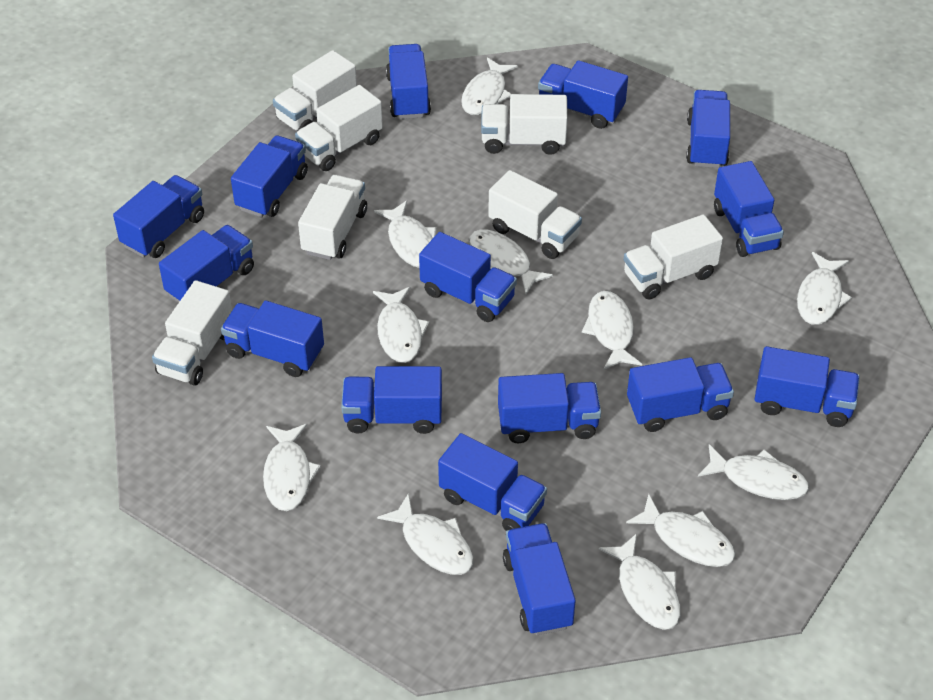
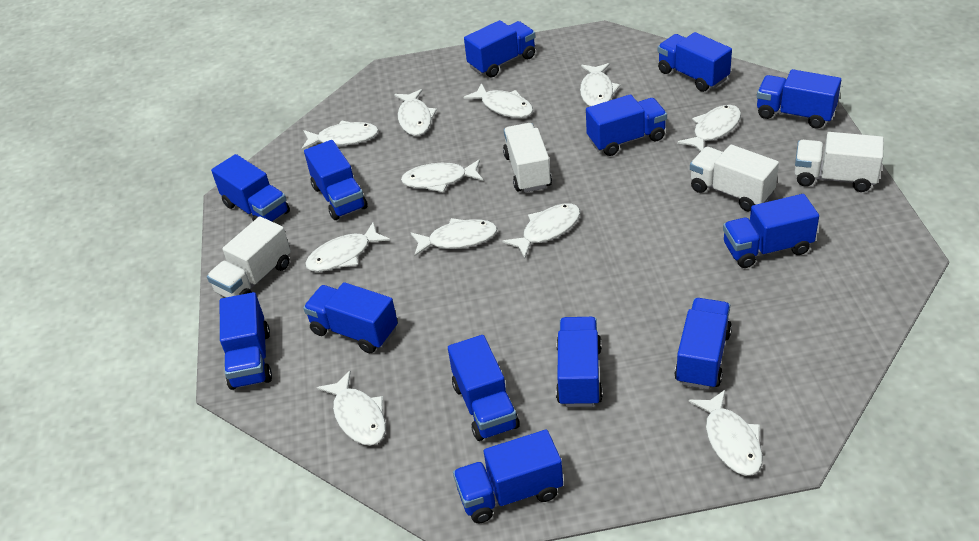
blue truck: [113,175,204,258] [159,225,254,303] [221,300,324,377] [231,136,308,217] [341,366,442,434] [386,44,431,119] [419,232,517,322] [438,433,547,531] [498,373,601,443] [503,523,576,635] [538,60,628,129] [627,357,734,432] [686,90,730,168] [714,161,784,257] [755,346,860,427] = 15 -> [211,154,290,222] [220,292,272,390] [303,282,398,353] [304,140,367,220] [448,335,520,441] [453,430,563,523] [464,20,535,77] [556,317,603,407] [586,94,667,156] [658,32,732,92] [674,298,732,390] [723,194,819,268] [757,69,841,128] = 13
white truck: [152,280,232,386] [273,50,357,131] [295,85,383,171] [298,175,367,260] [481,94,568,155] [488,170,582,259] [624,214,723,299] = 7 -> [207,216,291,297] [503,123,552,192] [690,145,779,212] [795,132,884,192] = 4

